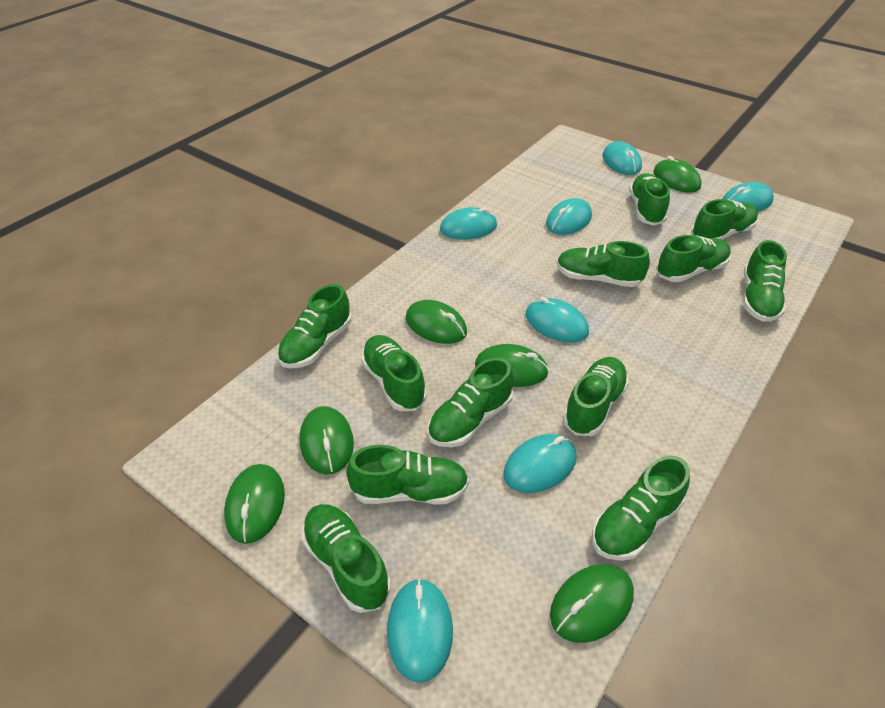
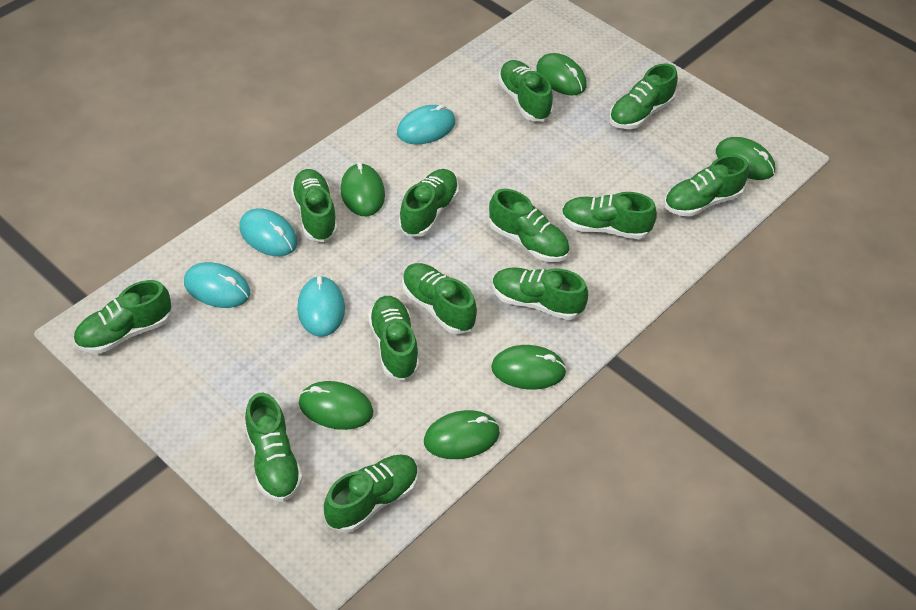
green shoe: [278,284,352,368] [301,504,391,613] [346,445,469,505] [361,335,427,411] [428,358,514,447] [556,241,650,287] [563,357,629,436] [592,456,690,561] [629,173,670,226] [656,235,731,282] [691,199,758,240] [743,240,787,322] = 12 -> [73,280,171,354] [245,393,303,502] [290,169,338,242] [324,454,419,533] [368,296,419,381] [399,169,459,237] [402,263,477,334] [489,189,570,262] [492,267,588,320] [498,60,553,121] [561,192,657,239] [609,63,678,129] [664,155,749,217] = 13
turquoise mouse: [387,578,453,683] [440,207,497,240] [503,434,577,493] [526,297,589,343] [546,198,592,235] [603,141,642,175] [723,182,774,212] = 7 -> [184,262,250,308] [239,208,298,256] [297,276,345,337] [397,105,455,144] = 4

